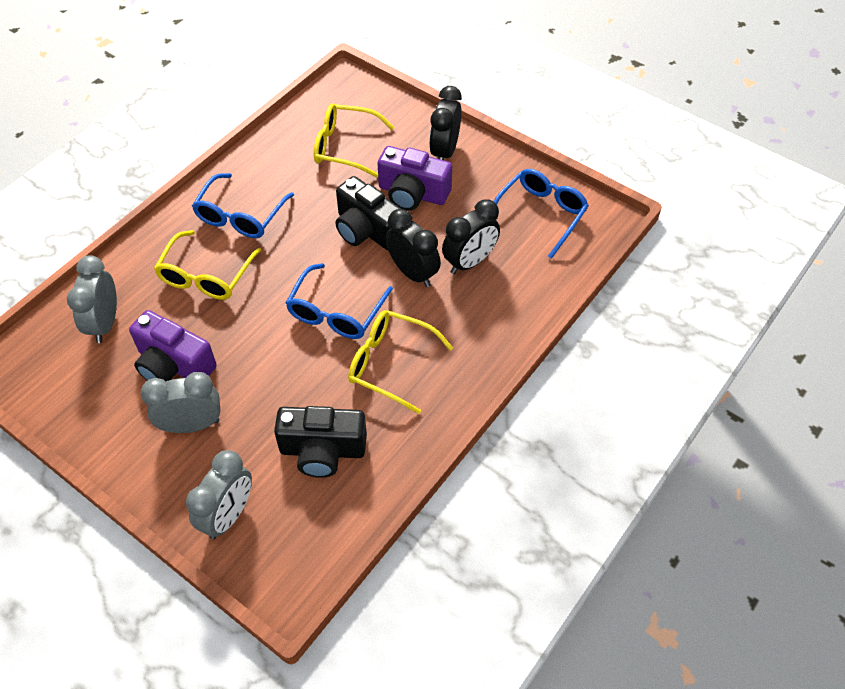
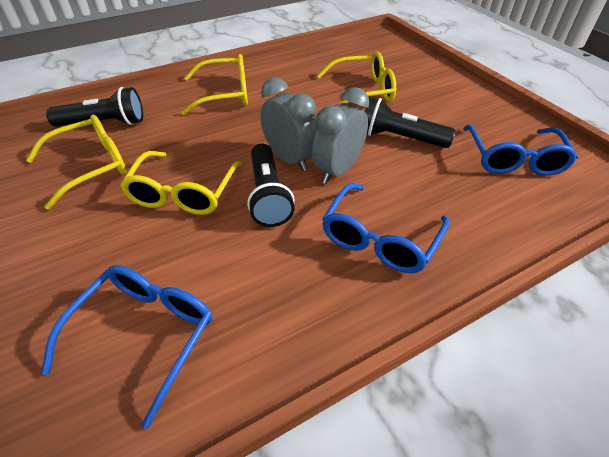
black camera: [274,406,367,478] [335,176,401,250] = 2 -> none = 0
black clock: [386,209,441,287] [429,86,462,160] [442,199,500,274] = 3 -> none = 0
black flashlight: none = 0 -> [46,87,143,127] [247,144,295,227] [365,97,456,148] = 3
grey clock: [67,255,117,343] [141,372,220,433] [186,450,252,539] = 3 -> [260,77,317,171] [312,87,369,184] = 2
purple camera: [129,310,217,382] [378,146,452,211] = 2 -> none = 0
yellow glasses: [154,230,261,300] [314,103,395,178] [348,310,453,414] = 3 -> [26,115,126,210] [120,151,242,215] [181,54,248,115] [317,51,396,104] = 4

